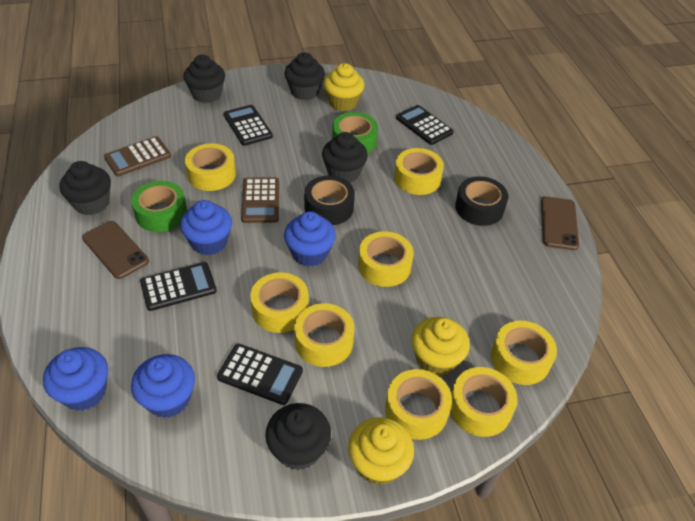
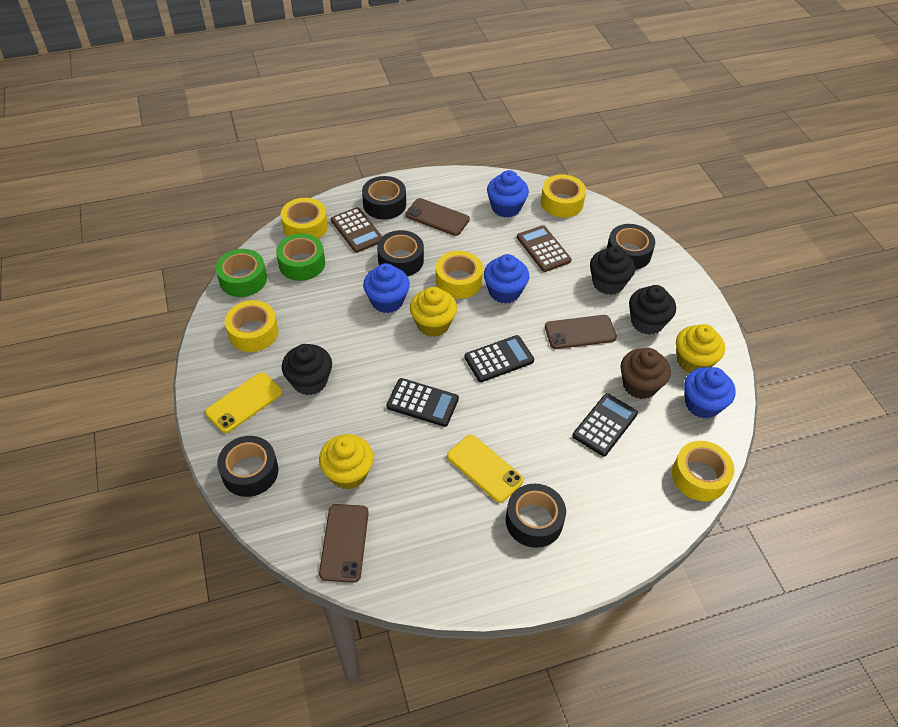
black calculator: [140,262,217,311] [217,344,303,405] [224,105,273,146] [396,105,454,145] = 4 -> [387,378,459,427] [464,335,534,382] [572,393,638,456] = 3
black cupcake: [60,161,111,215] [184,55,225,103] [265,403,331,470] [284,52,325,100] [322,132,368,183] = 5 -> [282,344,332,395] [590,246,635,295] [629,285,676,335] = 3
black tape: [304,175,355,225] [455,176,508,226] = 2 -> [217,436,278,497] [362,176,406,219] [377,230,424,276] [506,484,566,548] [607,224,655,270] = 5
brown cupcake: none = 0 -> [620,348,671,399] = 1
brown phone: [82,221,149,279] [541,197,579,250] = 2 -> [319,504,369,583] [405,198,470,236] [545,315,617,349] = 3
yellow phone: none = 0 -> [205,372,282,433] [447,435,524,503] = 2
yellow tape: [185,143,236,191] [250,272,309,333] [294,303,355,367] [358,231,414,287] [385,369,452,440] [394,148,444,195] [450,367,518,437] [491,321,557,385] = 8 -> [225,300,278,352] [281,198,328,239] [436,251,483,299] [541,174,586,218] [672,441,735,501] = 5

